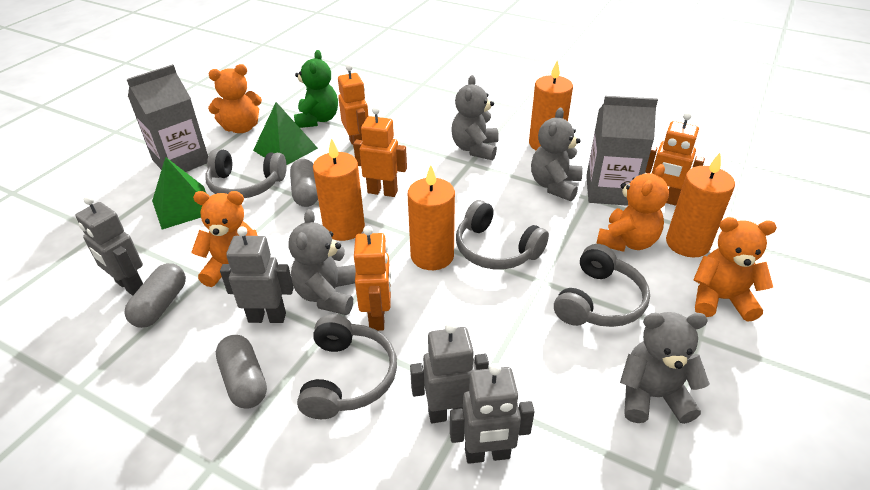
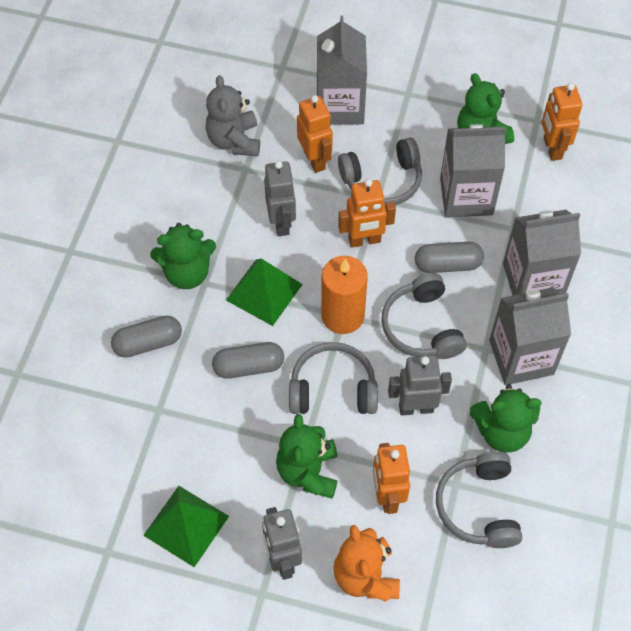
green teddy bear: [294,50,338,128] = 1 -> [150,223,216,289] [276,414,338,499] [457,73,514,144] [470,384,542,453] = 4
grey carton: [127,64,208,172] [586,96,658,206] = 2 -> [317,16,367,125] [440,124,506,218] [489,287,571,385] [503,210,581,296] = 4
grey robot: [75,196,143,296] [220,227,294,323] [410,322,489,423] [450,363,535,464] = 4 -> [262,507,302,580] [264,161,296,236] [388,355,452,416] = 3
grey teddy bear: [288,209,356,315] [452,75,499,160] [531,108,583,201] [620,312,710,424] = 4 -> [206,75,260,156] = 1
orange candle: [313,138,365,241] [408,165,455,270] [529,61,573,150] [666,153,735,258] = 4 -> [321,256,368,334] = 1
orange teddy bear: [191,191,258,287] [208,64,262,133] [596,164,669,252] [693,217,777,322] = 4 -> [333,525,400,602] = 1

